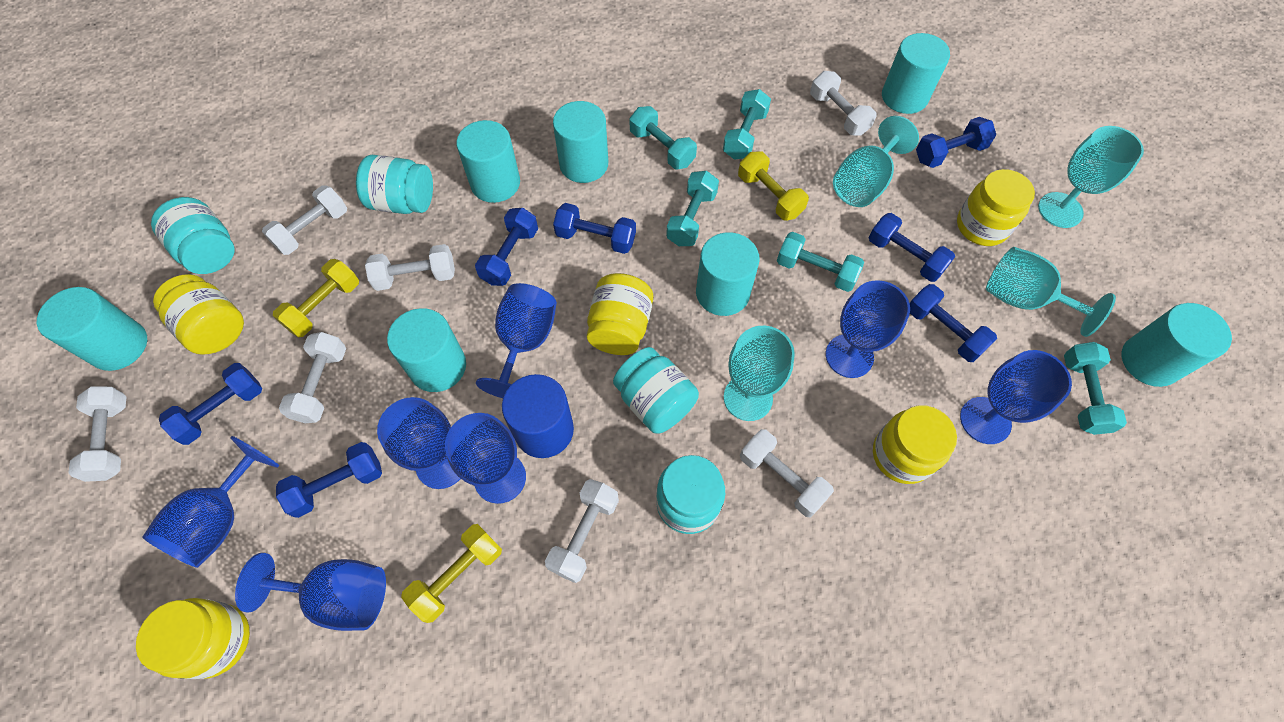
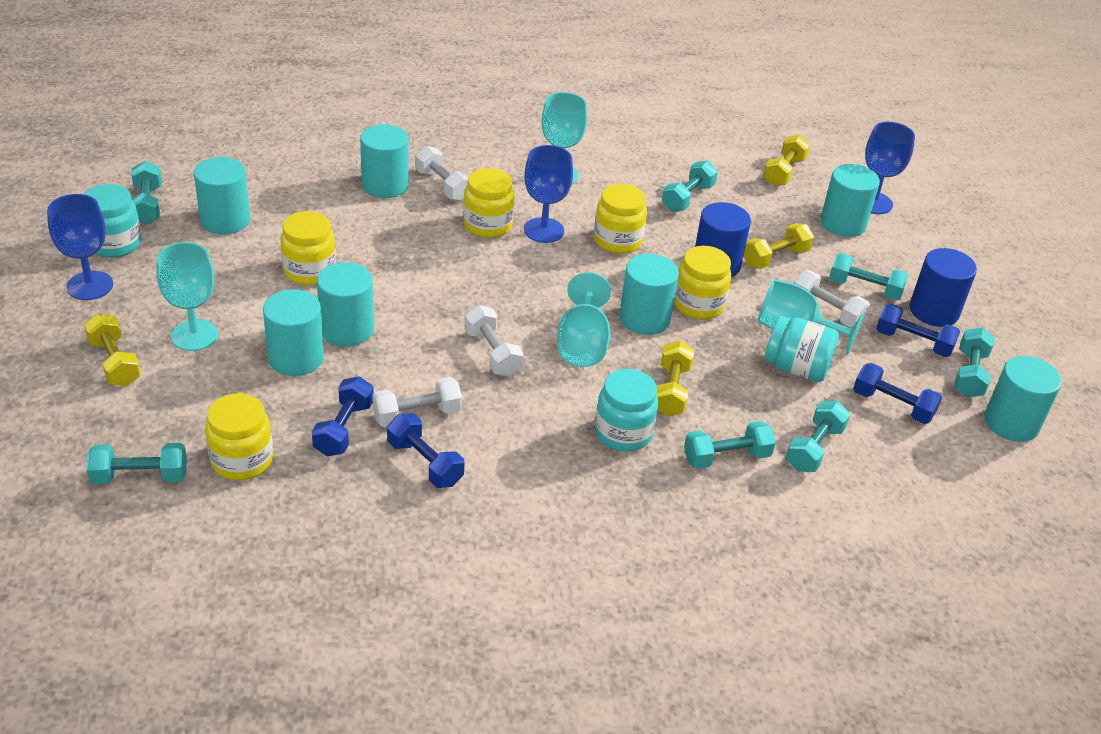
blue cylinder: [502,374,574,458] = 1 -> [695,202,751,278] [910,248,977,327] = 2
blue dumbbell: [159,363,262,445] [276,442,382,518] [475,208,538,286] [553,203,636,254] [869,213,955,282] [910,284,997,362] [916,117,996,168] = 7 -> [312,376,374,456] [387,414,464,488] [853,363,942,424] [876,304,960,357] = 4
blue goblet: [142,436,279,568] [235,553,386,631] [377,397,461,489] [445,413,526,504] [476,283,557,398] [826,280,910,378] [960,350,1072,444] = 7 -> [47,194,113,300] [524,145,573,243] [865,122,915,214] = 3
turquoise dumbbell: [629,106,697,169] [666,171,719,246] [723,89,771,160] [777,232,864,292] [1064,342,1127,435] = 5 -> [87,443,187,484] [131,161,162,225] [662,160,718,212] [684,421,776,469] [786,401,850,472] [829,253,909,300] [954,327,995,397] = 7
turquoise jar: [151,197,234,274] [356,155,433,214] [613,347,699,433] [656,455,725,534] = 4 -> [84,184,142,258] [595,369,658,452] [765,316,839,382] = 3
white dumbbell: [69,386,127,482] [262,185,347,255] [279,332,346,423] [365,244,455,291] [545,479,619,583] [740,429,834,517] [810,71,876,136] = 7 -> [372,377,462,427] [415,146,469,201] [464,305,523,376] [793,270,870,327] = 4
yellow dumbbell: [273,259,359,337] [401,524,502,623] [738,151,809,221] = 3 -> [84,313,141,386] [656,341,694,416] [743,223,814,269] [763,135,810,186] = 4

